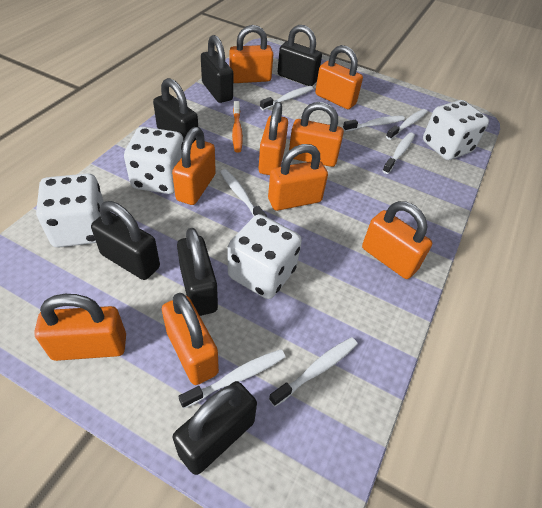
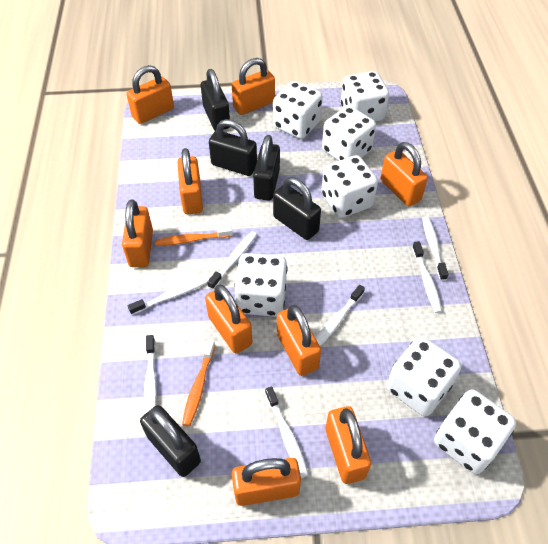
black padlock: [91,201,160,280] [153,78,198,144] [173,381,257,475] [177,228,218,316] [201,35,233,103] [278,25,322,86] = 6 -> [140,405,201,477] [201,69,230,131] [209,119,257,176] [253,135,280,201] [273,177,321,240] = 5
orange toothbrush: [232,101,243,152] = 1 -> [155,226,233,246] [182,339,215,427] = 2
white dice: [36,173,104,248] [124,127,184,194] [228,214,302,299] [423,100,489,160] = 4 -> [234,253,287,317] [273,81,323,139] [321,155,378,218] [322,106,376,161] [341,71,389,122] [386,336,461,417] [434,389,516,474] = 7

